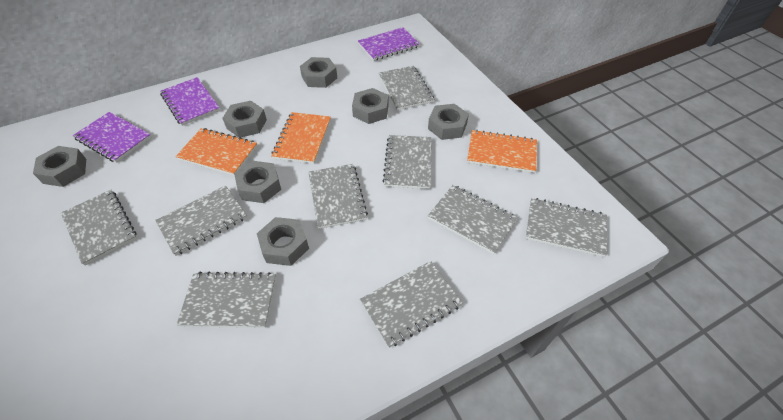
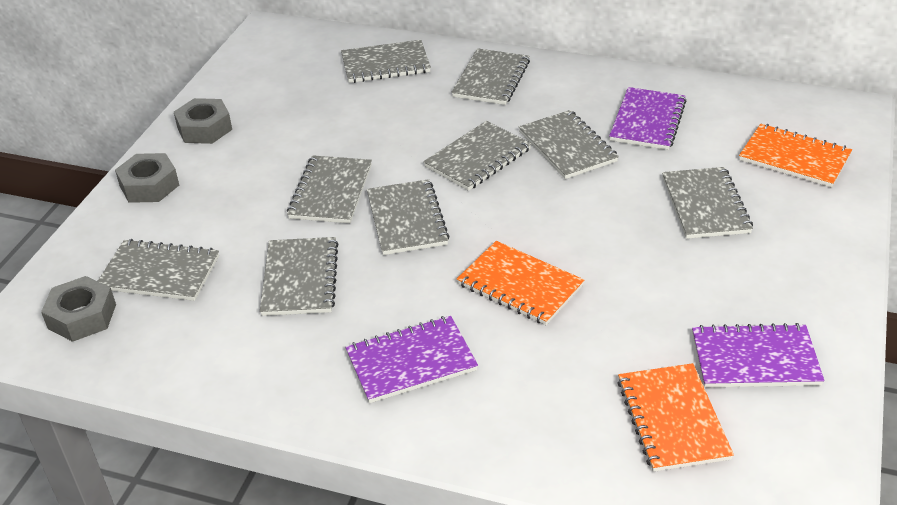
grey nut: [33,146,86,187] [223,101,267,137] [234,161,281,203] [257,217,309,266] [300,57,337,88] [352,88,389,124] [428,104,469,140] = 7 -> [41,276,116,342] [115,153,179,203] [174,98,232,144] = 3

